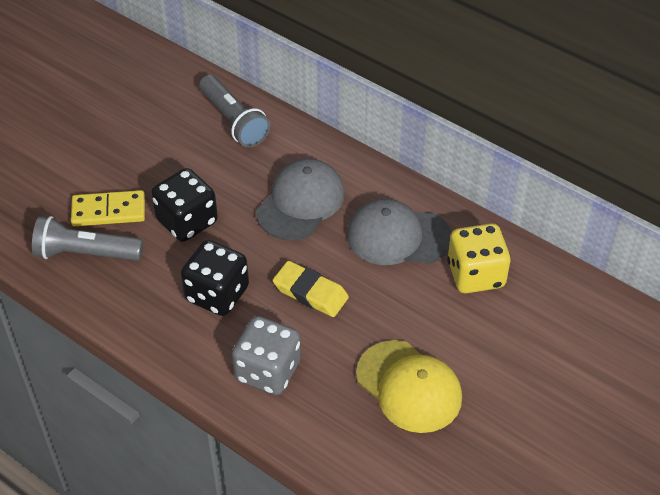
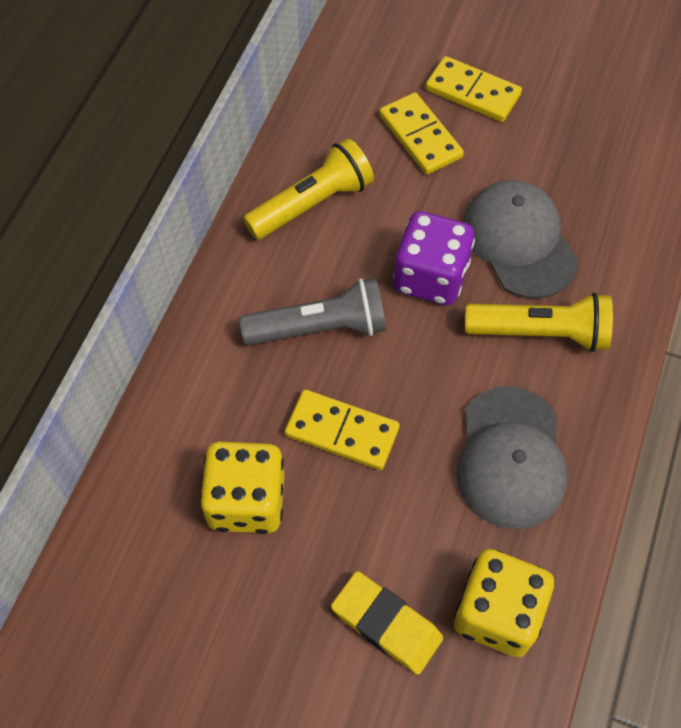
black dice: [151,168,218,242] [181,240,249,316] = 2 -> none = 0
grey dice: [232,316,301,395] = 1 -> none = 0
grey flashlight: [32,216,143,261] [199,75,270,147] = 2 -> [239,278,386,345] = 1
purple dice: none = 0 -> [393,211,475,305] = 1
yellow cap: [356,340,462,433] = 1 -> none = 0
yellow dice: [447,223,511,294] = 1 -> [200,442,284,534] [454,549,554,657] = 2
yellow domino: [71,190,145,226] = 1 -> [285,389,400,470] [379,93,464,175] [425,56,522,122] = 3
yellow flashlight: none = 0 -> [243,138,374,240] [465,293,613,352] = 2

